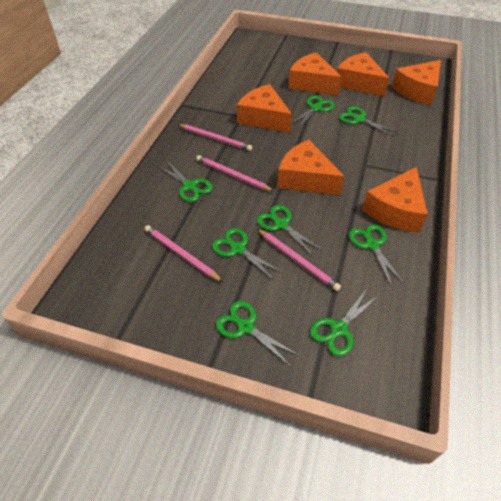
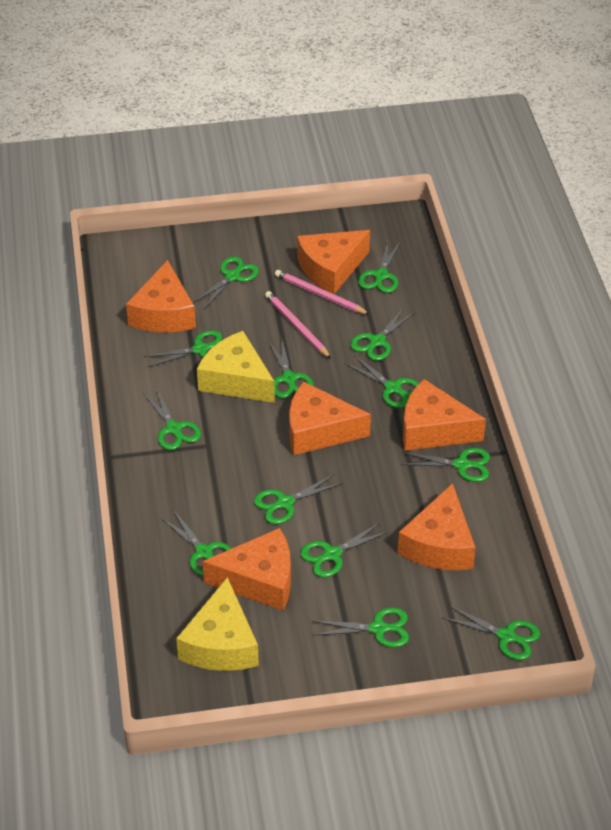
green scissors: [158,160,213,202] [212,228,283,281] [216,301,300,367] [257,205,323,257] [291,96,335,129] [310,290,378,356] [339,106,397,137] [349,224,404,287] = 8 -> [143,330,222,367] [143,388,201,450] [160,510,232,576] [193,257,259,309] [254,474,343,525] [268,340,314,398] [300,522,390,578] [312,607,409,648] [345,355,419,408] [350,307,415,361] [358,241,401,293] [400,448,490,482] [443,605,540,660] = 13
pink pencil: [145,225,223,282] [177,124,252,151] [196,155,274,191] [256,228,341,291] = 4 -> [265,291,331,359] [275,270,370,315] = 2
yellow cheese: none = 0 -> [176,577,259,671] [197,331,275,403] = 2

